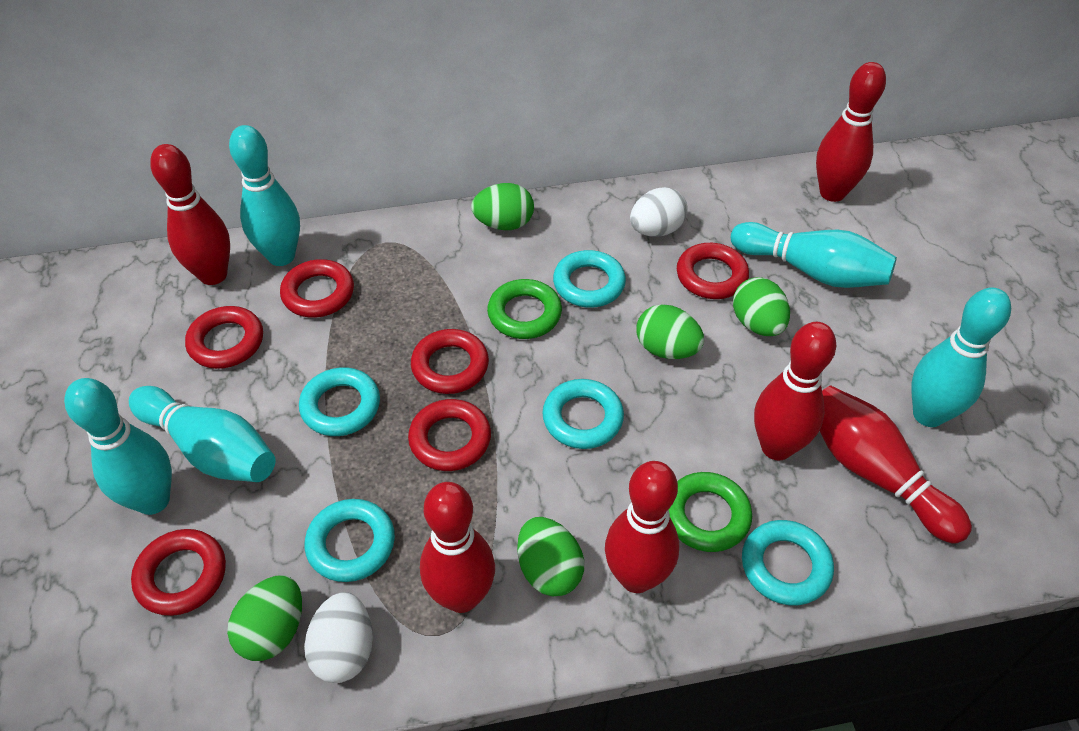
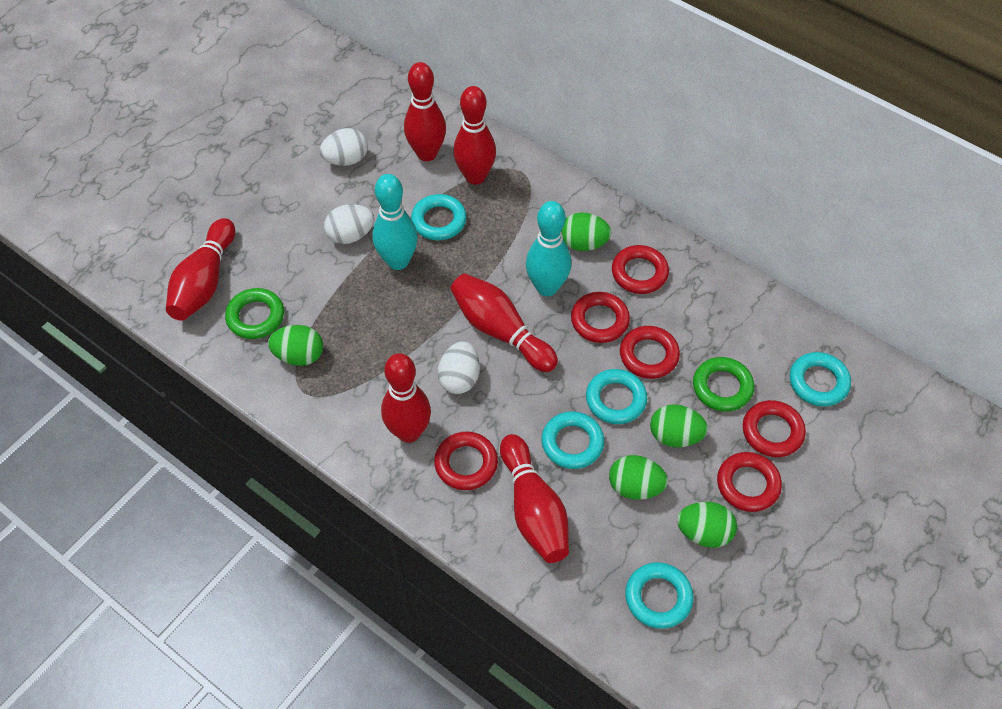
turquoise bowling pin: [64,378,172,515] [129,386,275,482] [229,125,300,266] [731,222,897,288] [911,287,1011,427] = 5 -> [372,174,418,270] [526,201,571,296] = 2
white egg: [304,592,373,683] [630,187,688,237] = 2 -> [320,128,368,166] [324,204,374,244] [438,341,480,394] = 3

